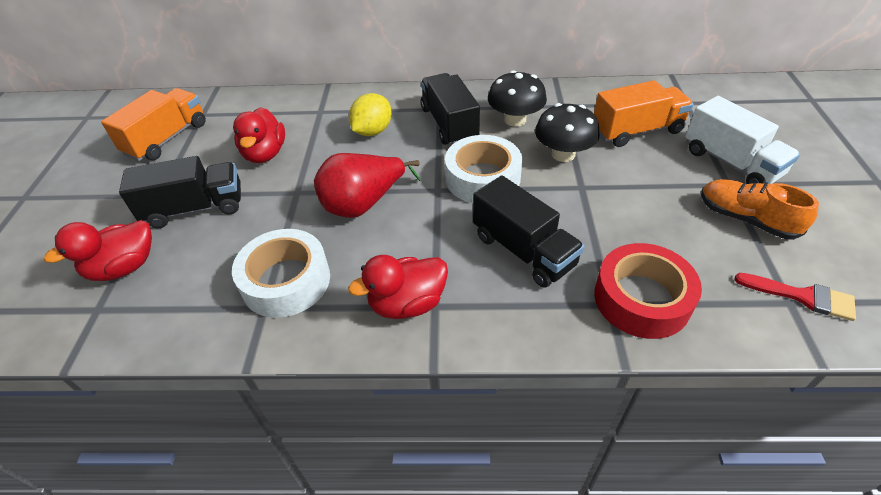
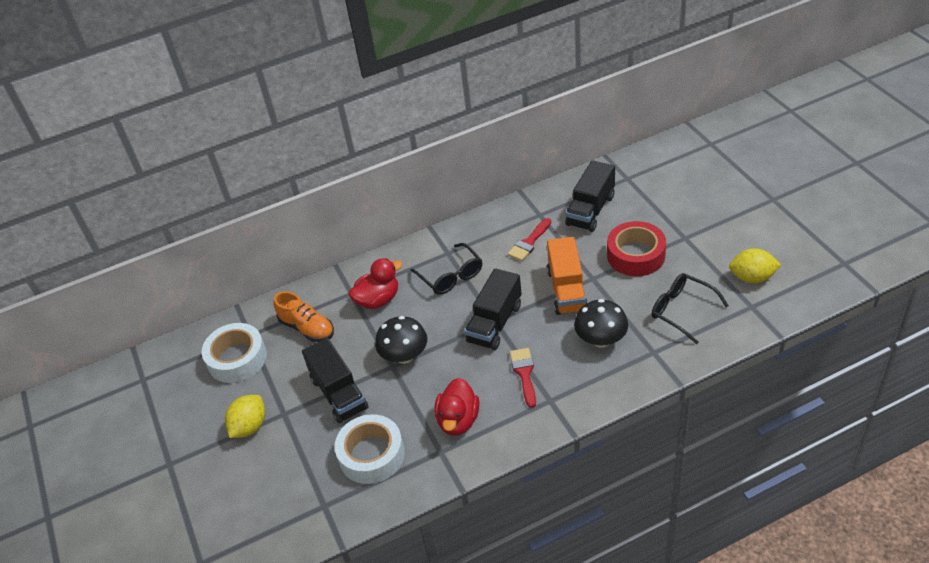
black glasses: none = 0 -> [410,243,482,295] [652,273,729,344] = 2
orange truck: [101,88,206,161] [594,80,694,147] = 2 -> [547,237,588,315] = 1
red brush: [735,273,856,321] = 1 -> [508,218,551,261] [510,348,536,408] = 2
red duck: [44,220,152,281] [233,107,285,163] [348,255,448,319] = 3 -> [348,258,403,309] [434,378,479,436] = 2
red pear: [314,153,421,218] = 1 -> none = 0
white truck: [685,96,800,184] = 1 -> none = 0
yellow lemon: [349,93,392,136] = 1 -> [225,395,265,438] [729,248,781,283] = 2

